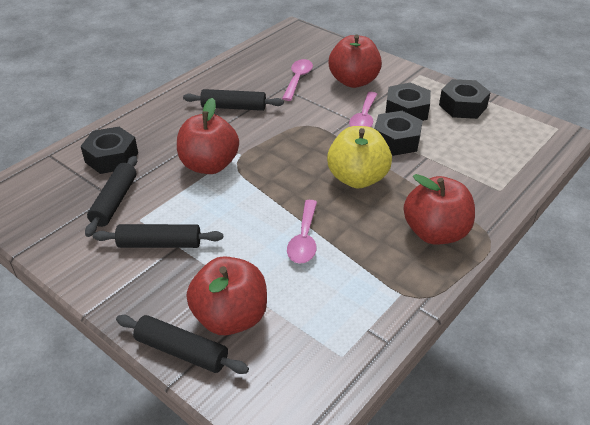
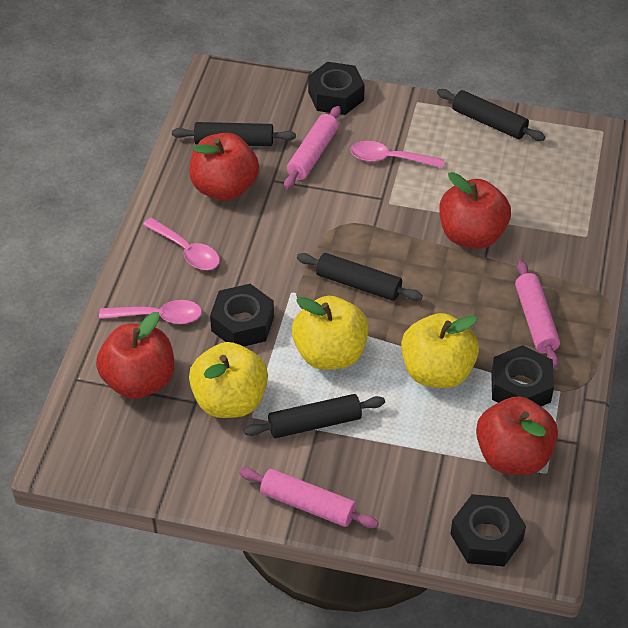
pink rolling pin: none = 0 -> [239,468,379,528] [284,106,341,189] [515,260,560,368] = 3
yellow apple: [327,126,392,189] = 1 -> [189,342,268,418] [292,296,368,370] [401,313,479,388] = 3

